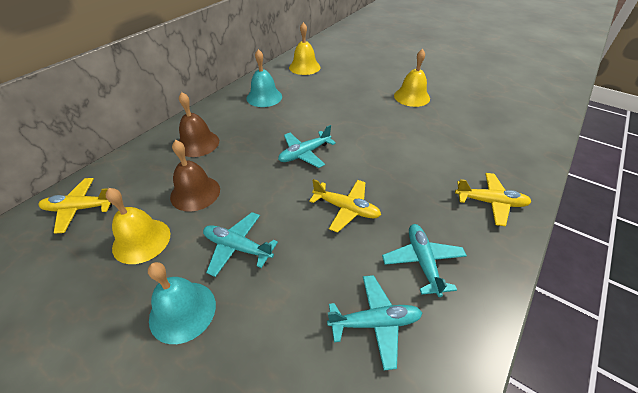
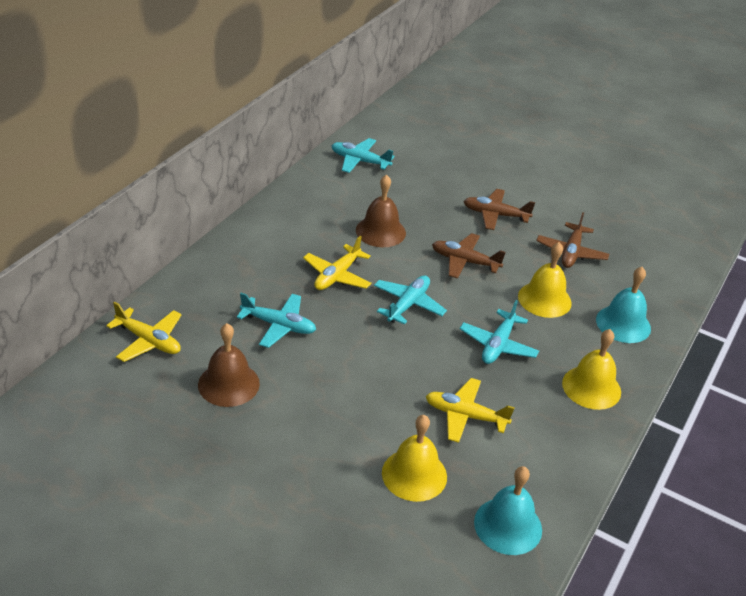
brown plane: none = 0 -> [432,233,506,279] [463,189,535,230] [536,212,609,268] = 3

